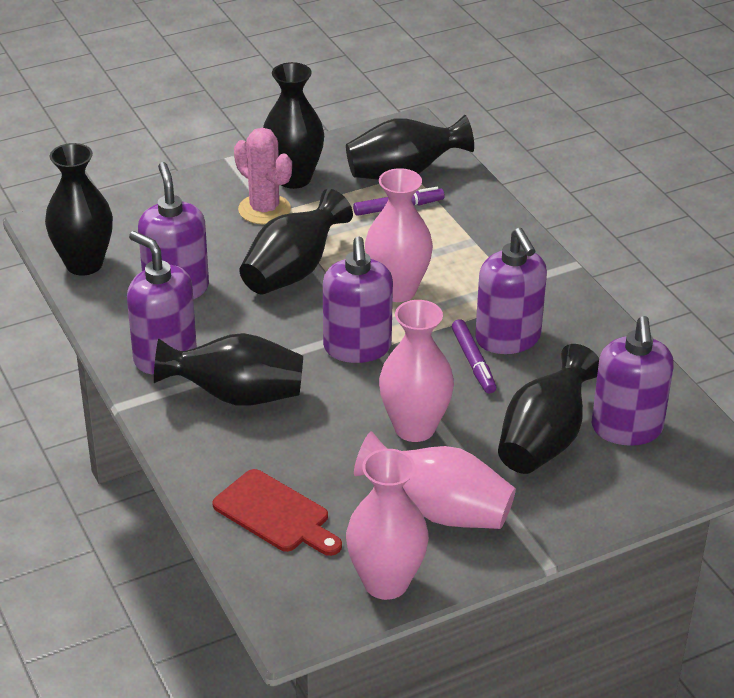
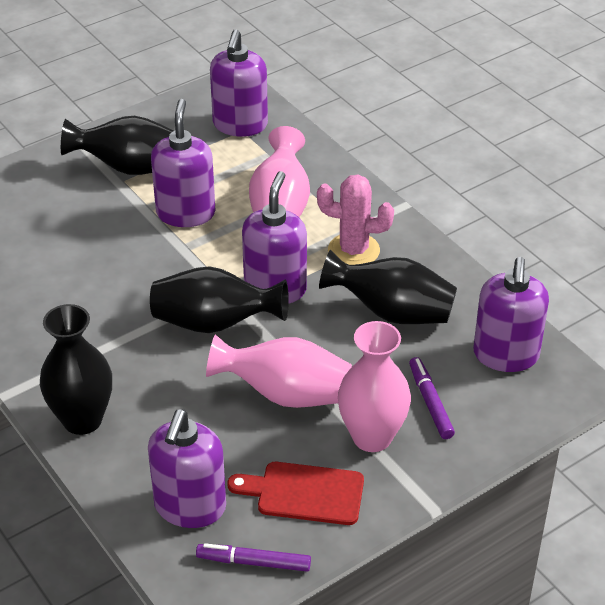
black vase: [45,143,113,275] [154,333,303,406] [239,189,353,294] [263,62,324,189] [346,115,474,180] [498,344,599,474] = 6 -> [40,304,112,435] [61,116,174,175] [150,266,289,333] [319,250,457,324] = 4
pink vase: [346,449,429,600] [354,431,516,529] [365,168,433,302] [379,300,454,442] = 4 -> [206,335,352,408] [249,126,310,217] [338,321,411,452] = 3

